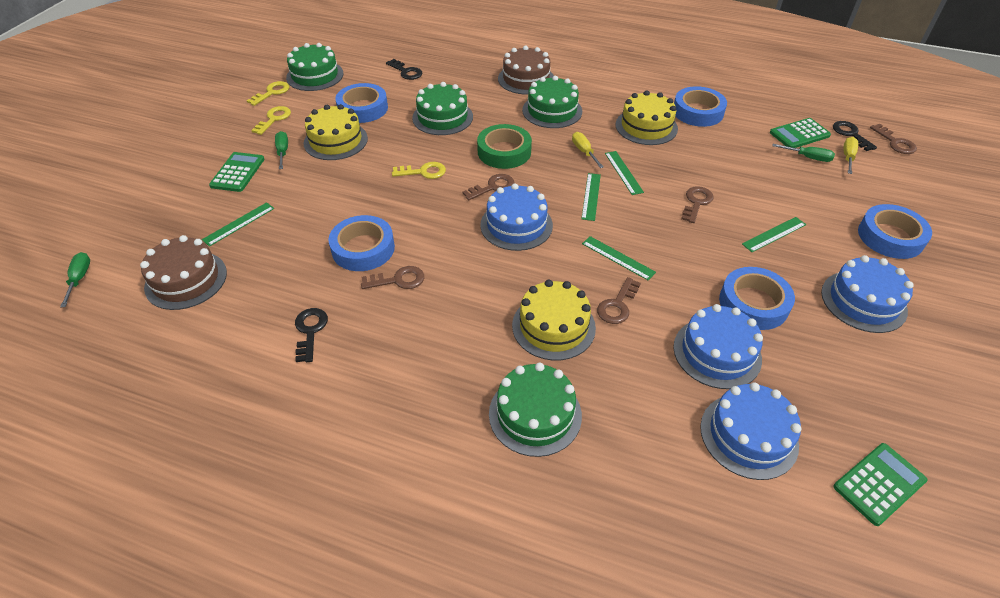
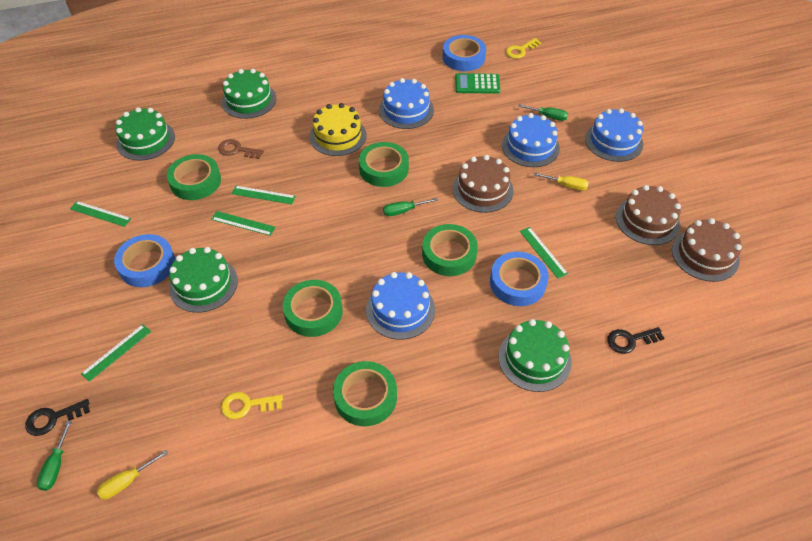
black key: [295,308,328,362] [386,59,423,80] [833,121,877,151] = 3 -> [25,399,90,436] [607,327,664,354] = 2
blue tape: [329,215,395,271] [335,83,388,123] [674,86,727,127] [719,267,795,330] [858,204,932,259] = 5 -> [114,234,175,287] [443,35,486,71] [490,252,548,306] = 3
brown cake: [140,235,227,310] [498,46,554,95] = 2 -> [453,155,513,213] [616,185,681,245] [672,218,742,282] = 3
brown key: [361,266,424,289] [462,174,514,200] [597,277,641,324] [681,186,714,223] [870,124,917,154] = 5 -> [218,139,264,159] = 1
green calculator: [209,152,264,192] [770,118,831,148] [833,443,927,526] = 3 -> [455,73,500,94] = 1
green tape: [477,124,532,169] = 1 -> [167,154,221,200] [283,280,343,337] [333,361,397,426] [359,142,409,187] [422,224,478,276] = 5
yellow cake: [304,104,368,160] [512,280,596,360] [616,90,678,145] = 3 -> [309,103,367,156] = 1
yellow key: [247,81,289,106] [251,106,291,135] [392,162,446,179] = 3 -> [221,392,283,419] [506,38,541,59] = 2

